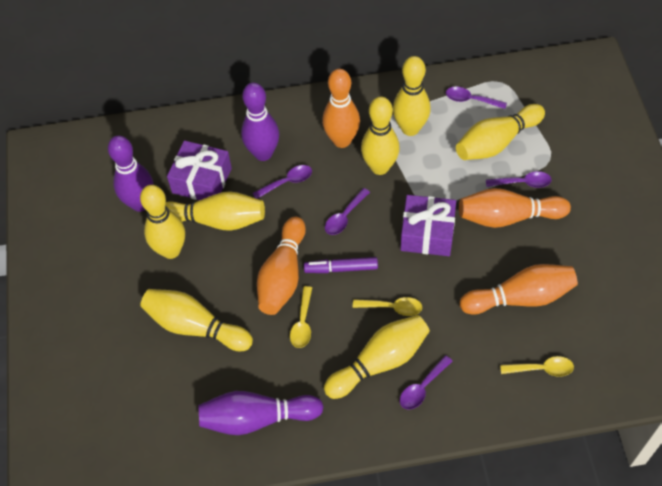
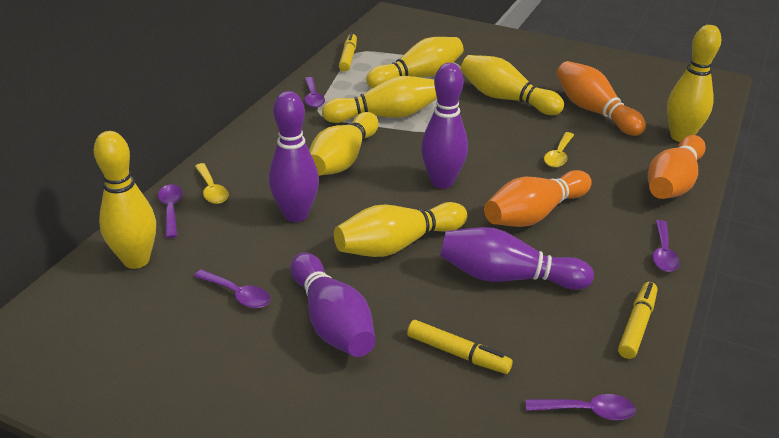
orange bowling pin: [257,217,306,315] [322,69,360,148] [459,188,571,228] [460,264,578,314] = 4 -> [484,170,592,227] [556,61,646,136] [648,135,706,199] = 3
purple bowling pin: [108,136,153,212] [198,391,324,435] [241,82,279,161] = 3 -> [269,91,319,222] [290,253,375,357] [421,63,468,189] [440,227,594,290] = 4
purple gift: [167,140,232,200] [401,195,456,256] = 2 -> none = 0
purple marker: [304,257,378,273] = 1 -> none = 0
yellow marker: none = 0 -> [339,32,357,72] [407,320,513,374] [618,282,658,359] = 3
yellow spoon: [290,286,312,348] [353,297,422,316] [500,356,574,377] = 3 -> [195,163,229,204] [544,132,574,168] = 2

